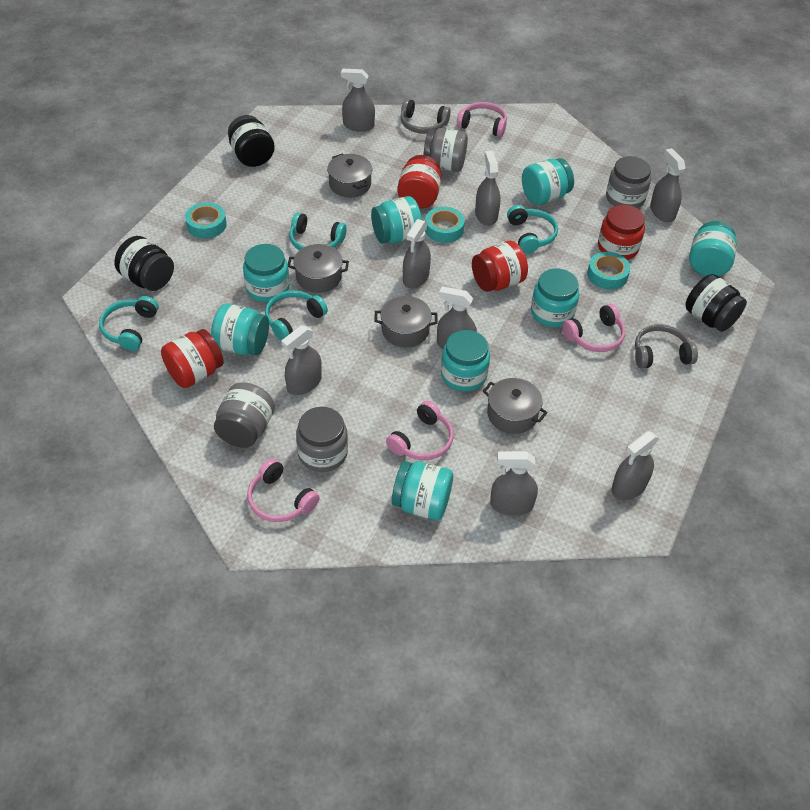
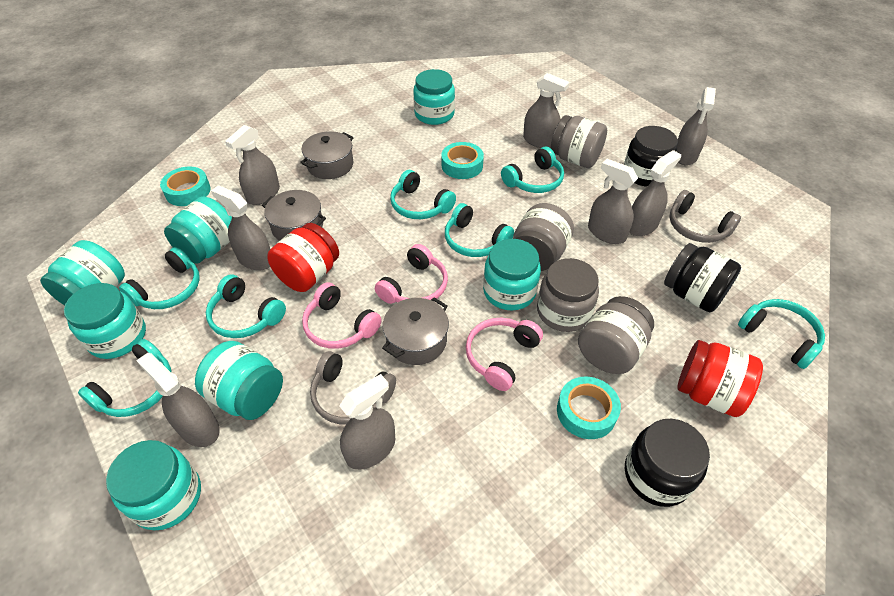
grey pot: [288,244,349,293] [327,153,372,197] [374,296,437,347] [483,378,548,434] = 4 -> [262,190,326,241] [300,131,354,179] [382,297,449,365] = 3
pink headphones: [247,458,320,522] [386,401,454,460] [457,102,507,137] [562,304,625,352] = 4 -> [302,282,382,349] [375,244,448,304] [466,318,543,391] = 3
red jar: [161,329,224,388] [397,155,441,209] [472,241,528,292] [598,205,645,260] = 4 -> [267,223,339,292] [677,340,763,417] = 2
turquoise headphones: [99,296,158,351] [265,290,328,341] [289,212,347,250] [507,205,558,253] = 4 -> [78,339,172,417] [119,247,200,309] [206,274,286,338] [390,170,456,219] [445,203,514,257] [501,147,564,193] [738,299,825,369] = 7
turquoise jar: [211,303,269,355] [243,244,290,302] [371,196,422,244] [392,461,453,520] [441,330,490,392] [522,158,574,205] [531,269,579,327] [689,221,737,276] = 8 -> [40,240,125,305] [64,283,146,359] [106,440,201,530] [164,197,232,264] [195,341,283,420] [413,69,455,125] [483,239,541,310] = 7

